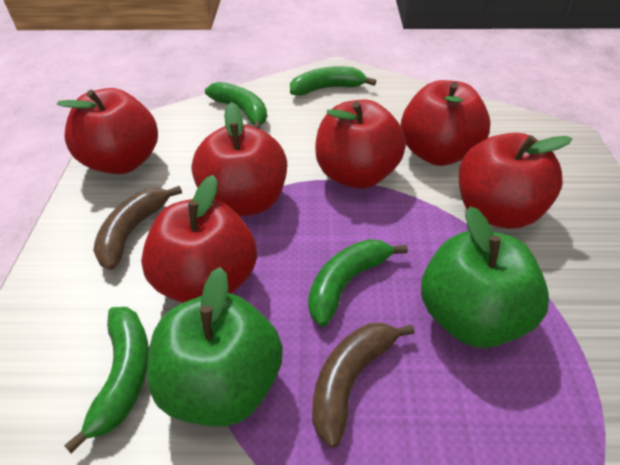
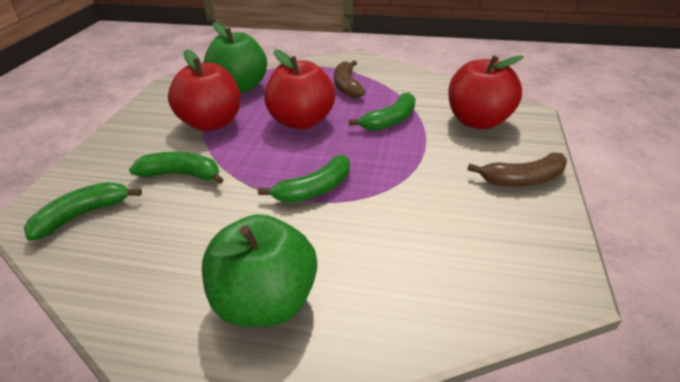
red apple: [57,88,158,174] [141,175,257,303] [191,102,287,217] [315,100,406,189] [401,80,490,166] [459,133,572,229] = 6 -> [168,49,240,131] [264,49,335,129] [448,55,524,129] = 3

